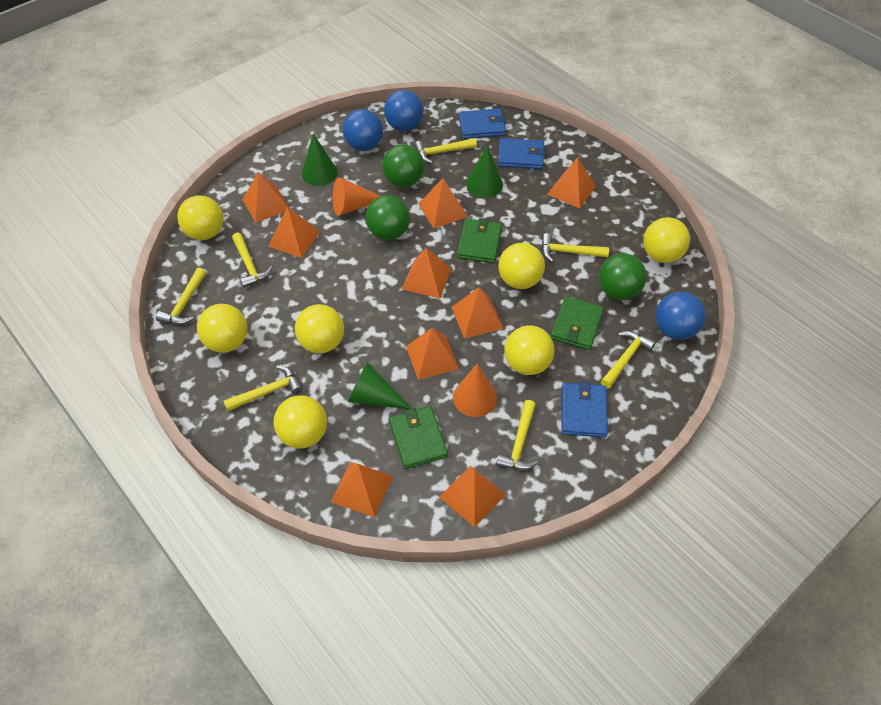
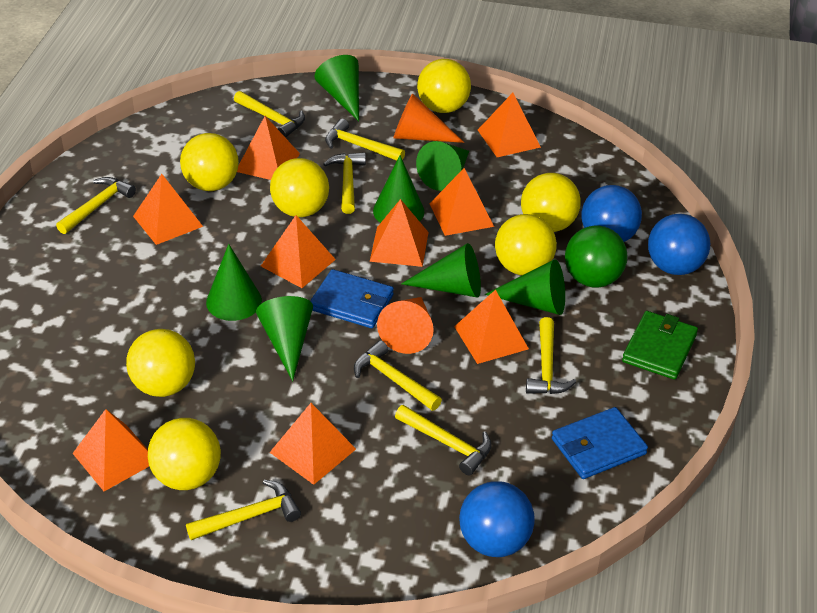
blue wallet: [459,108,506,139] [498,138,545,169] [561,381,608,438] = 3 -> [310,269,394,328] [552,407,648,479] = 2
green ball: [365,195,410,240] [382,144,424,187] [599,253,647,300] = 3 -> [565,226,627,288] = 1
green cone: [301,134,338,186] [347,362,412,409] [466,146,503,198] = 3 -> [206,244,262,321] [256,296,313,381] [314,55,359,121] [373,155,424,223] [401,243,481,298] [416,141,469,191] [485,259,565,315] = 7
green wallet: [389,406,448,469] [457,218,502,263] [551,296,604,350] = 3 -> [622,311,698,380] = 1
yellow hammer: [156,268,206,325] [224,366,303,411] [232,233,273,288] [414,138,477,164] [496,400,538,470] [542,233,609,262] [601,331,656,388] = 7 -> [56,177,136,234] [186,480,301,540] [234,91,305,138] [323,152,366,214] [325,119,405,161] [354,340,442,411] [395,405,492,475] [526,317,576,394] = 8

